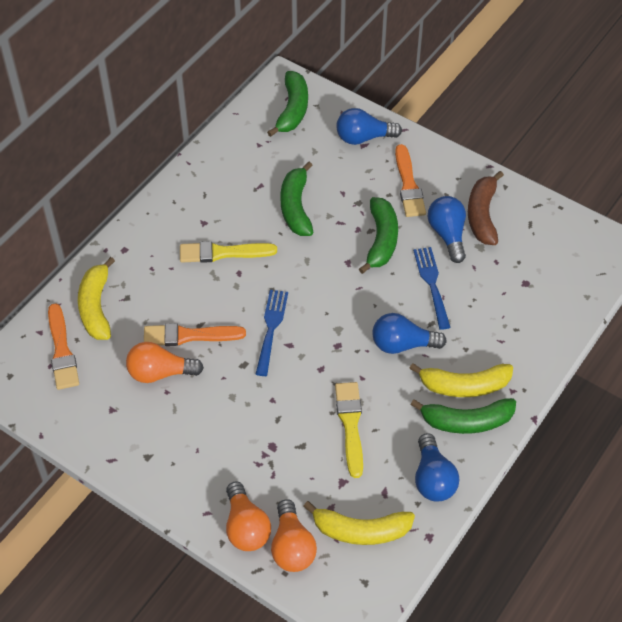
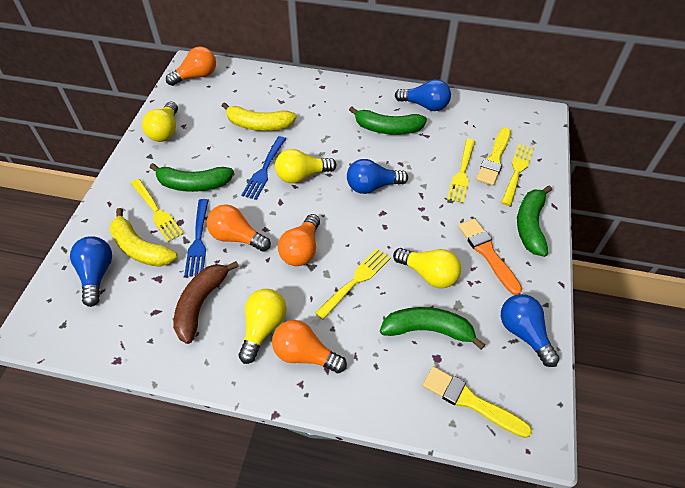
orange brush: [48,303,79,390] [144,323,246,346] [395,144,426,217] = 3 -> [458,219,522,295] = 1
orange light bulb: [126,342,204,383] [226,481,271,551] [271,499,317,572] = 3 -> [166,47,216,86] [206,204,271,252] [272,320,347,374] [278,214,320,266] = 4
yellow banana: [78,257,115,340] [303,501,415,545] [409,363,513,397] = 3 -> [109,208,178,267] [222,102,297,131] = 2
yellow fork: none = 0 -> [131,179,183,242] [315,249,391,320] [447,139,475,203] [501,144,533,206] = 4
yellow light bulb: none = 0 -> [142,102,178,142] [238,289,287,364] [275,149,337,183] [393,248,461,288] = 4

